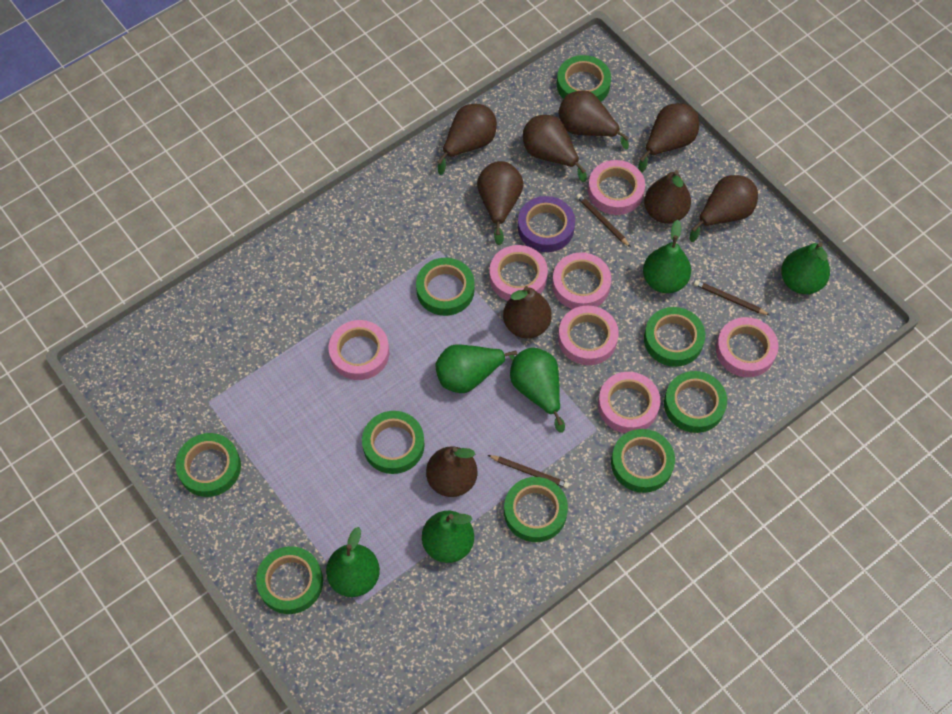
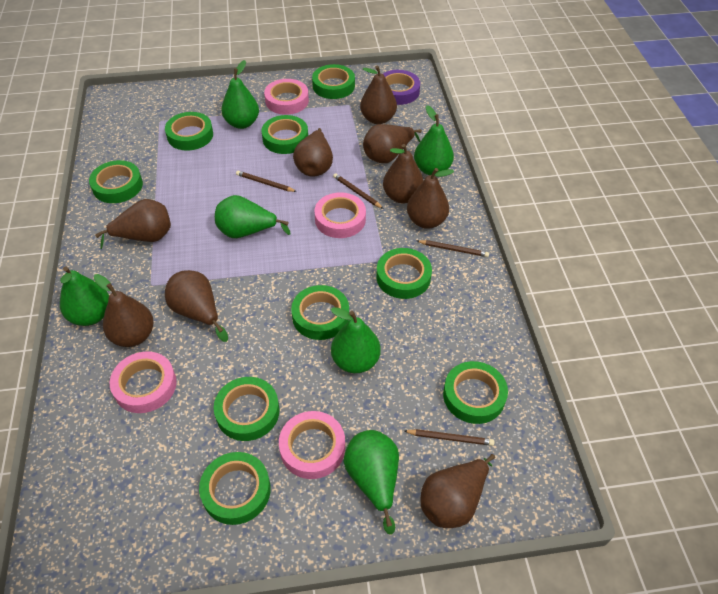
brown pencil: [488,455,569,488] [576,193,631,247] [694,280,770,315] = 3 -> [236,171,297,192] [333,173,384,209] [404,429,494,446] [417,240,489,257] = 4
pink tape: [329,320,389,380] [489,245,548,301] [552,252,611,309] [558,306,619,365] [588,160,645,215] [598,372,660,433] [716,317,778,377] = 7 -> [110,351,177,413] [264,79,309,115] [279,411,345,479] [314,192,366,238] = 4

